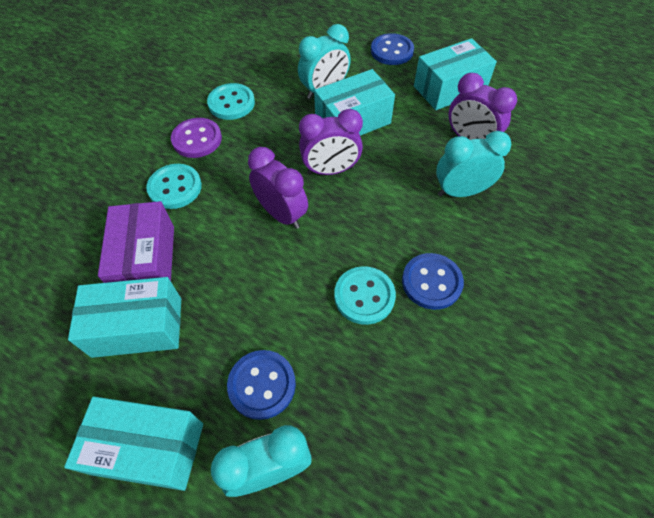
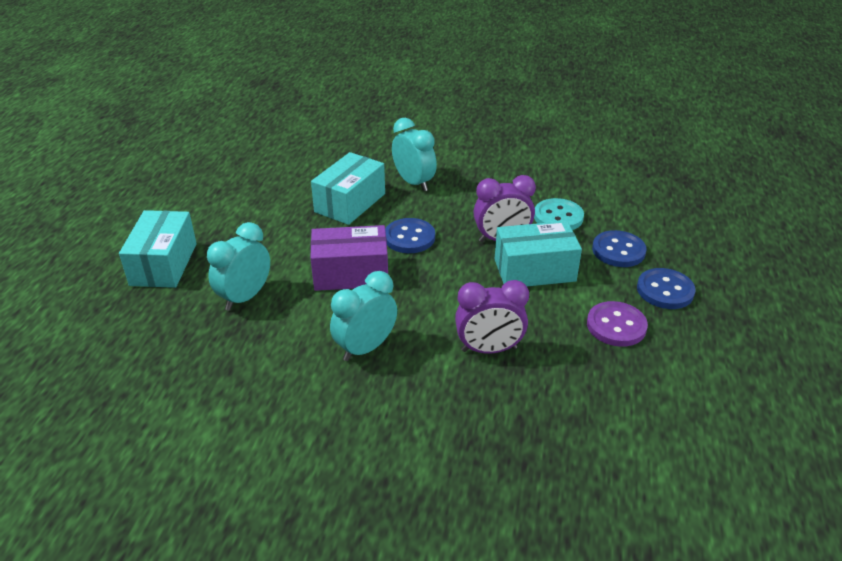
purple clock: [248,147,308,229] [299,109,363,175] [449,73,517,140] = 3 -> [455,280,529,354] [473,175,536,242] = 2
turquoise box: [64,397,203,491] [68,277,181,358] [314,69,395,136] [414,38,497,110] = 4 -> [119,210,197,288] [311,152,385,225] [495,221,582,286] = 3
turquoise button: [146,164,202,209] [207,83,255,120] [334,266,396,325] = 3 -> [534,198,584,230] = 1

